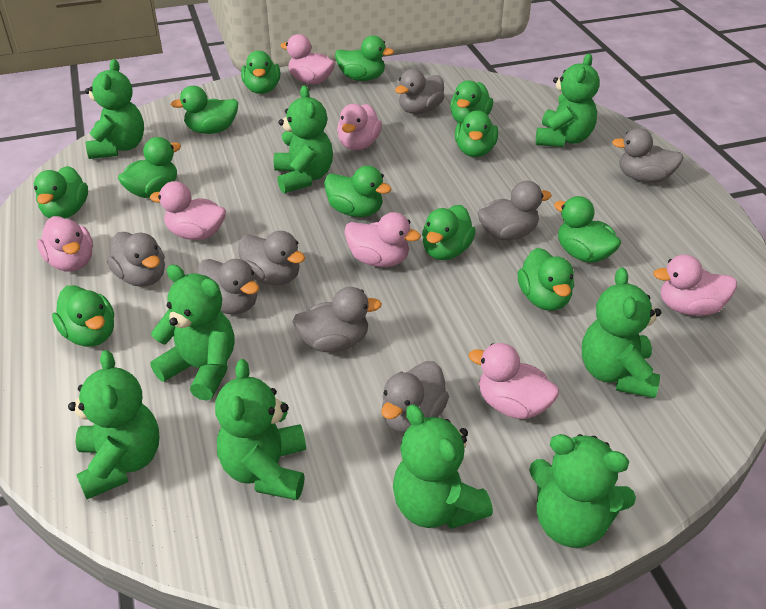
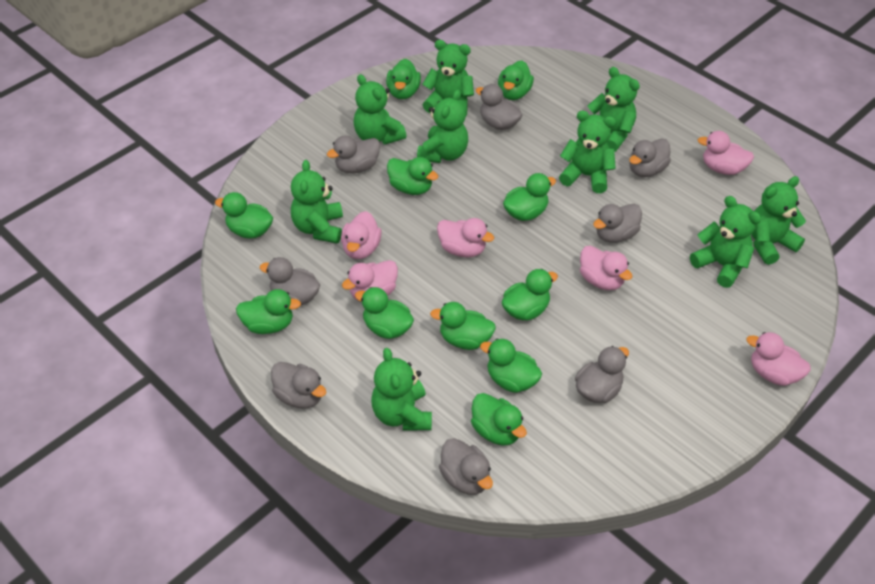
green duck: [34,166,88,219] [52,285,114,347] [118,137,181,198] [170,86,238,134] [241,51,280,94] [324,166,392,217] [335,36,394,81] [422,205,476,260] [450,80,493,124] [455,110,498,157] [517,248,574,311] [554,196,621,263] = 12 -> [215,192,273,239] [236,289,301,334] [355,287,414,339] [386,59,421,99] [387,157,438,195] [430,302,496,350] [471,393,527,446] [480,338,542,393] [498,60,534,100] [502,269,558,320] [503,173,556,221] = 11
pink duck: [37,216,93,272] [150,181,226,240] [280,34,335,84] [337,104,382,150] [344,212,421,267] [469,343,559,419] [653,255,737,316] = 7 -> [341,211,382,259] [342,260,398,301] [437,218,494,258] [580,246,633,290] [698,131,754,175] [746,332,811,386] = 6

